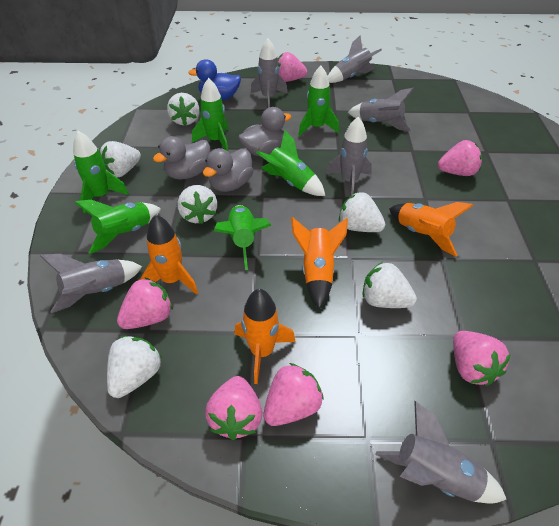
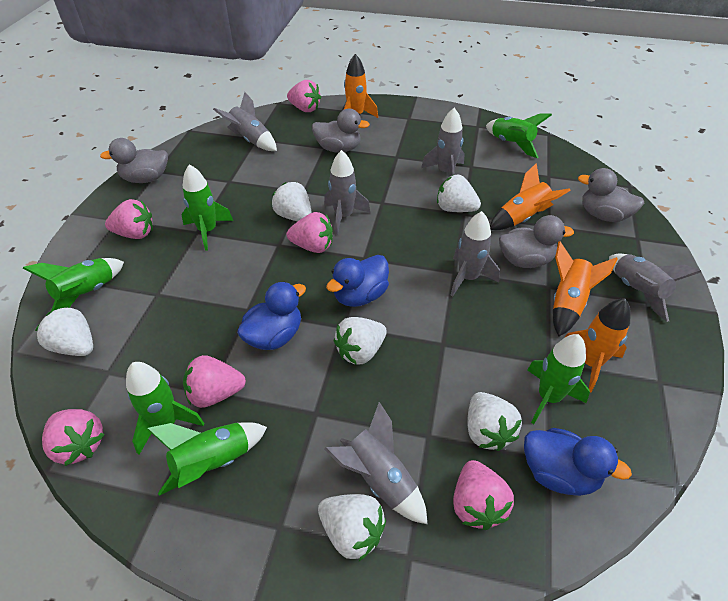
blue duck: [188,59,241,100] = 1 -> [237,282,306,350] [326,255,389,307] [524,428,632,496] = 3
grey duck: [153,136,210,180] [203,148,253,192] [238,107,291,156] = 3 -> [100,138,168,183] [312,109,370,153] [499,215,574,268] [578,168,644,222] = 4

